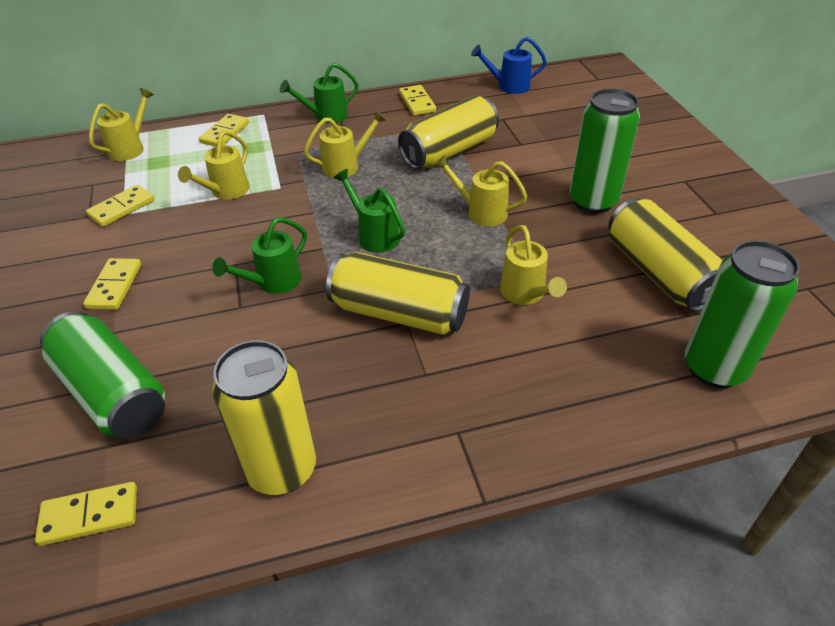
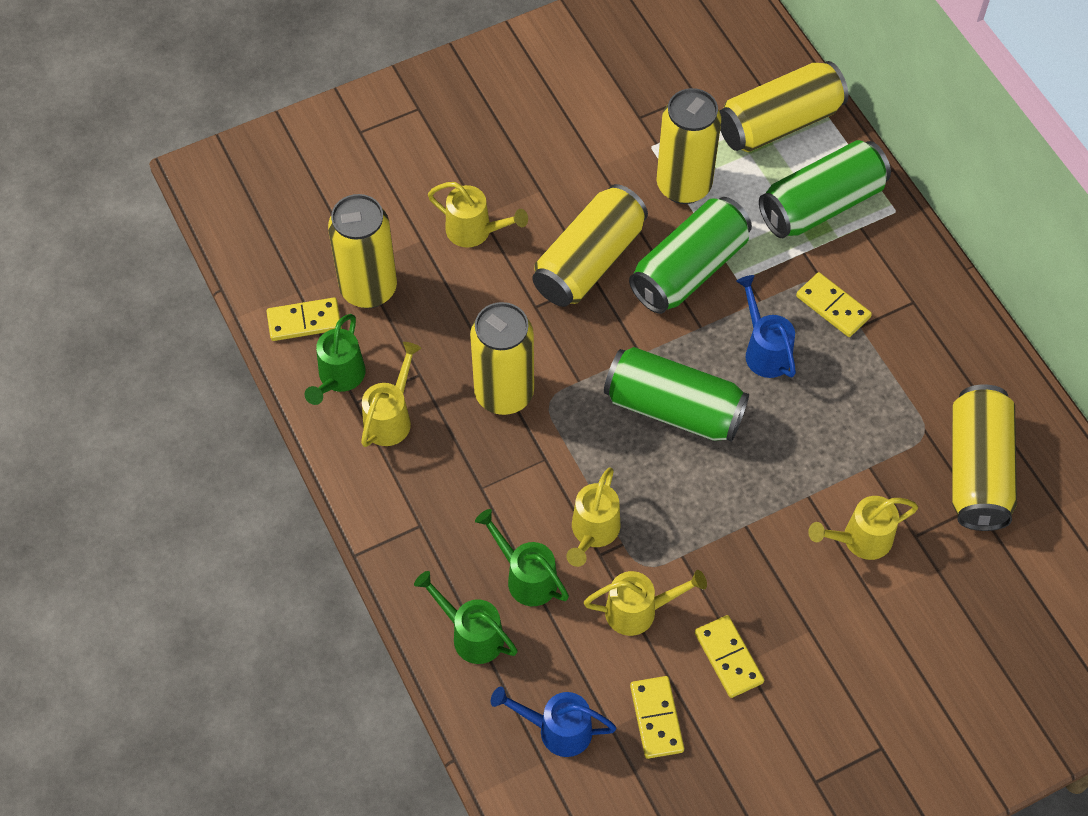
blue watering can: [471,37,547,94] = 1 -> [491,686,616,757] [736,275,796,378] = 2
yellow can: [212,340,316,495] [326,252,470,335] [398,95,499,169] [609,198,722,312] = 4 -> [328,194,397,308] [470,302,534,415] [532,184,648,307] [657,88,721,204] [720,61,848,152] [952,384,1017,531] = 6
yellow domino: [35,482,137,546] [83,258,141,310] [86,185,154,227] [199,114,249,147] [399,85,436,116] = 5 -> [267,297,342,341] [630,676,684,759] [695,615,764,698] [796,272,872,337] = 4

